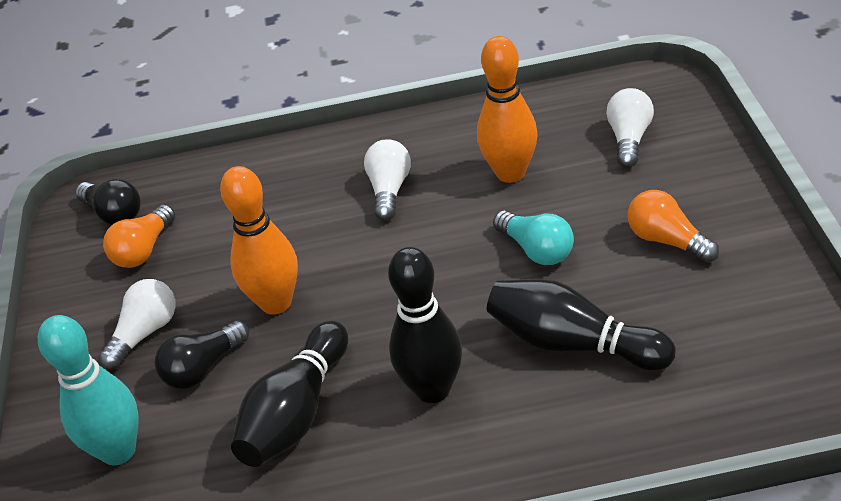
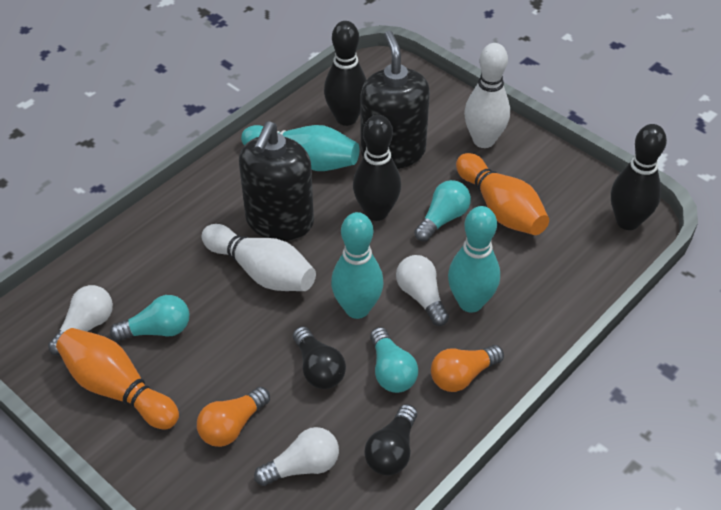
black soap dispenser: none = 0 -> [239,121,314,241] [361,31,430,169] = 2
turquoise bowling pin: [38,315,139,466] = 1 -> [241,125,359,171] [331,212,384,319] [448,206,500,312] = 3
turquoise light bulb: [493,211,574,265] = 1 -> [110,295,189,341] [370,327,418,393] [414,180,471,242] = 3
white bowling pin: none = 0 -> [202,224,316,291] [464,43,510,148] = 2

